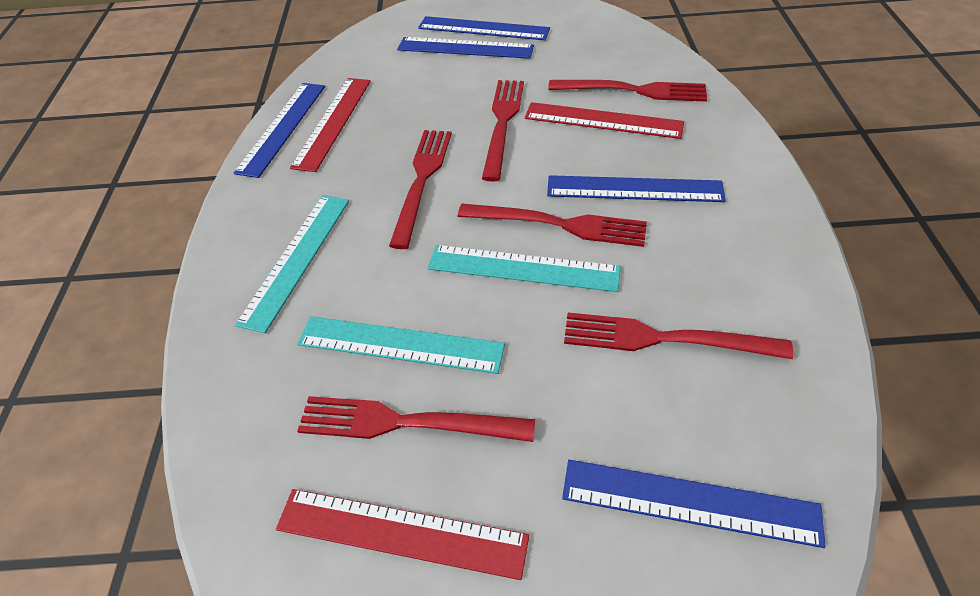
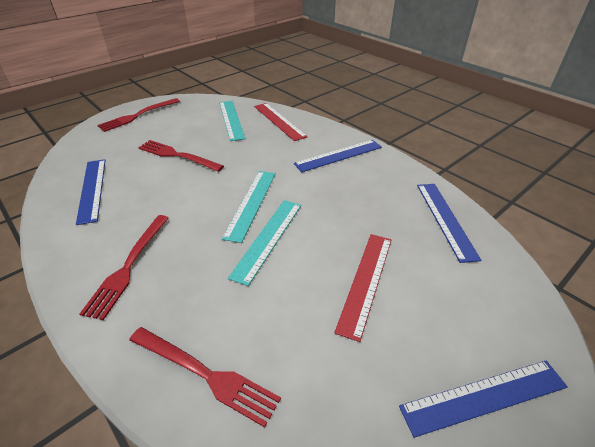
blue ruler: [234,83,325,178] [397,37,534,59] [418,16,550,40] [547,175,726,202] [562,460,825,548] = 5 -> [76,159,106,225] [294,140,382,172] [399,361,568,438] [417,184,482,263] = 4
red fork: [297,396,535,442] [389,130,452,249] [458,204,647,247] [482,80,524,182] [548,80,707,102] [564,313,793,359] = 6 -> [79,215,169,320] [97,98,180,132] [129,327,281,428] [138,140,224,172] = 4
red ruler: [276,489,529,580] [290,78,371,172] [525,102,684,139] = 3 -> [254,103,307,141] [334,234,391,342] = 2

